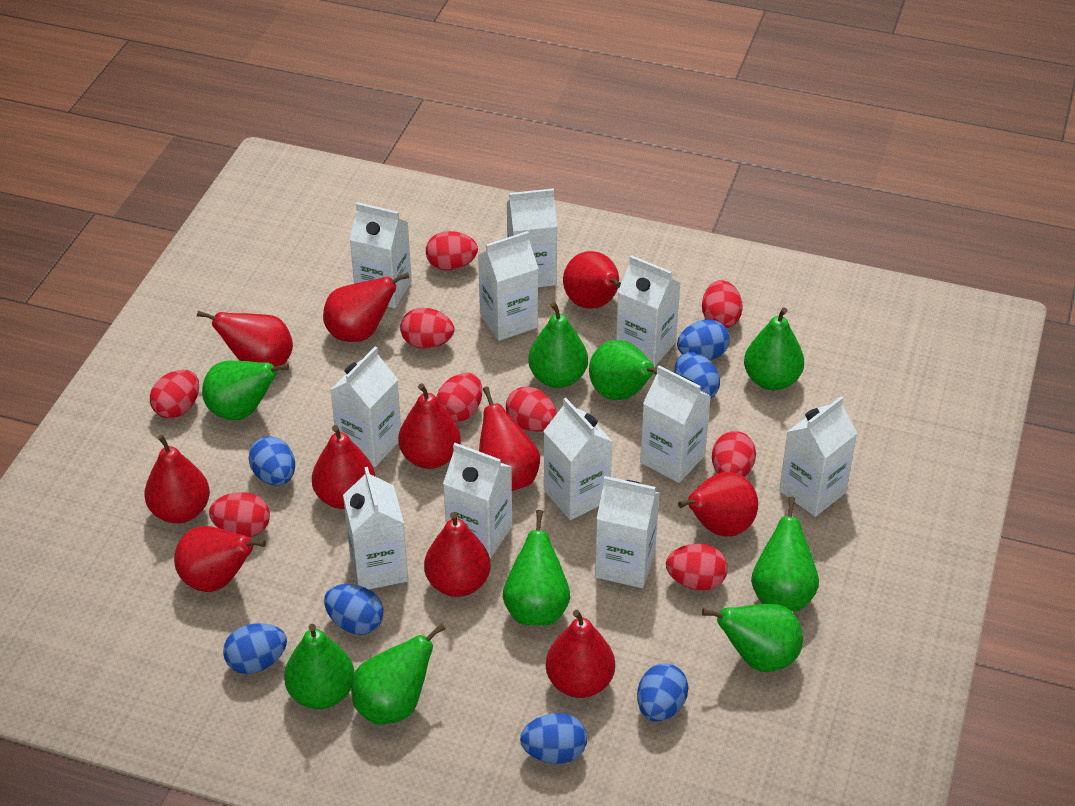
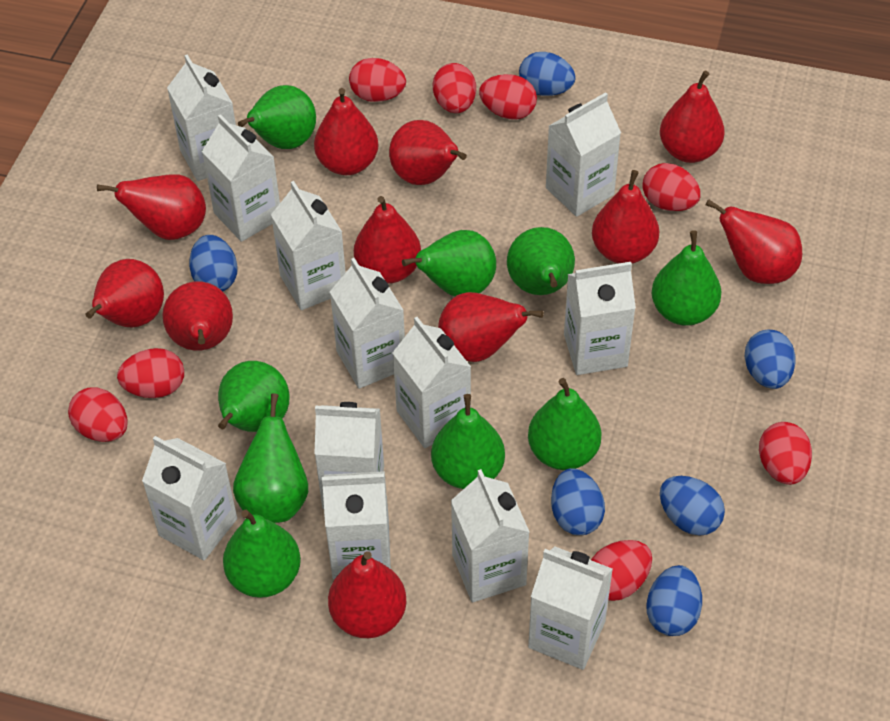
blue egg: [223,623,287,674] [248,436,295,486] [324,584,384,635] [520,713,587,764] [637,663,688,721] [674,352,720,399] [677,320,730,361] = 7 -> [189,235,238,291] [519,52,576,96] [551,468,605,535] [646,565,702,636] [660,476,725,536] [745,330,796,389] = 6
red egg: [150,370,199,419] [209,492,270,537] [400,308,454,349] [426,231,478,270] [436,373,482,422] [506,387,557,432] [666,544,728,591] [702,280,743,328] [712,431,756,477] = 9 -> [68,387,128,442] [117,348,184,398] [349,58,406,102] [433,63,476,113] [479,74,537,120] [591,540,652,601] [642,163,701,211] [759,422,812,485] = 8
white carton: [330,347,401,467] [343,467,408,589] [349,202,412,308] [443,443,512,559] [478,231,539,341] [507,188,557,287] [544,398,613,520] [595,476,660,588] [616,255,680,367] [640,365,711,483] [779,396,857,517] = 11 -> [142,436,237,560] [167,54,236,181] [202,114,280,242] [271,181,346,310] [314,402,384,509] [322,471,391,579] [330,258,405,389] [392,317,471,448] [451,469,529,602] [528,547,613,670] [546,92,621,217] [564,262,636,375] = 12

